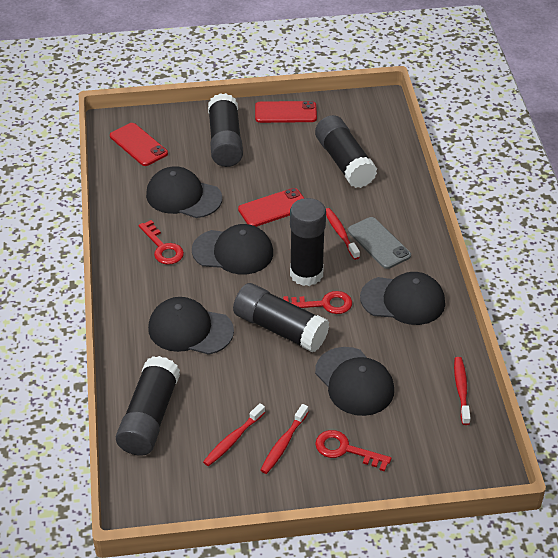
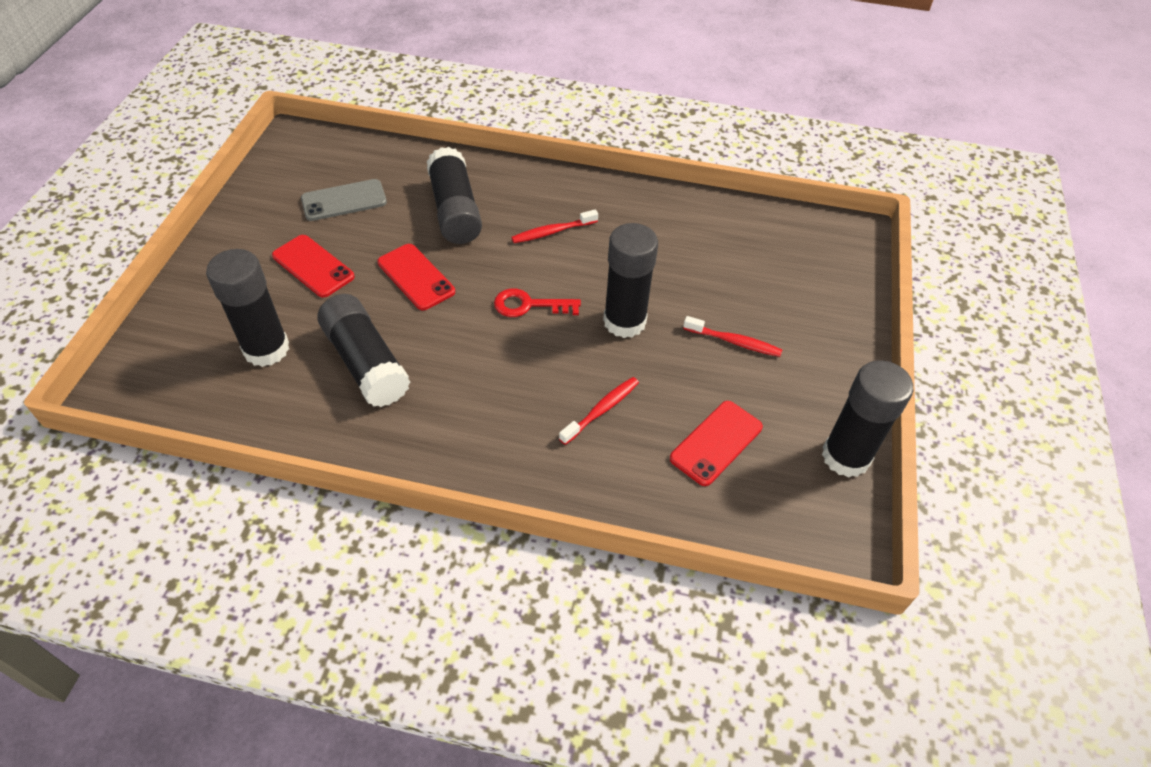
black cap: [146,166,222,218] [148,297,234,355] [192,224,273,274] [315,347,394,416] [360,272,445,325] = 5 -> none = 0
red key: [138,220,184,265] [283,291,352,314] [315,430,391,472] = 3 -> [494,288,581,317] = 1
red toothbrush: [203,403,265,466] [260,404,308,474] [326,208,360,260] [454,357,471,425] = 4 -> [511,209,598,243] [559,377,639,445] [683,316,782,357] = 3

